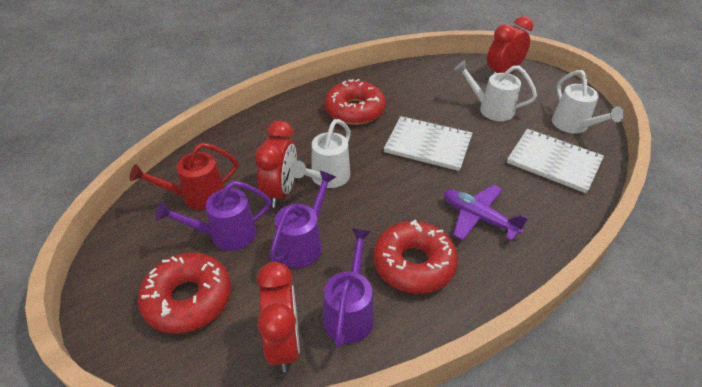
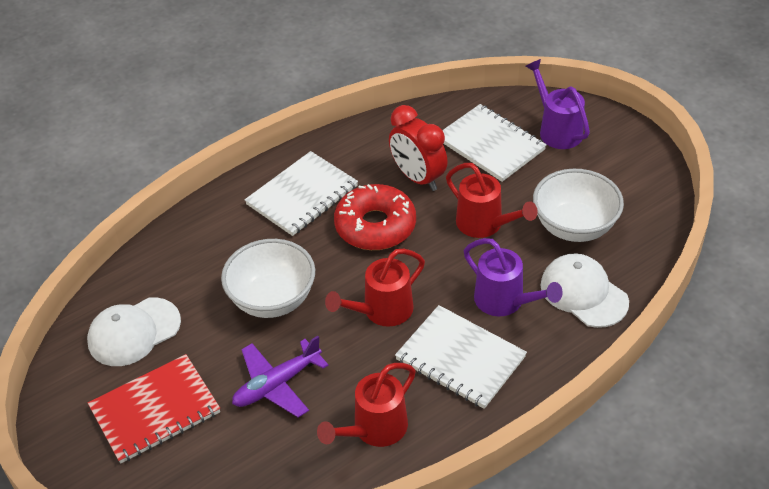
purple watering can: [156,181,271,251] [270,171,336,268] [323,228,374,348] = 3 -> [464,238,563,316] [525,59,590,149] = 2
red clock: [255,120,297,208] [257,262,300,372] [487,16,533,75] = 3 -> [389,105,448,191] = 1
red donut: [138,252,231,334] [324,79,386,125] [373,220,458,294] = 3 -> [334,184,416,250] = 1
red notebook: none = 0 -> [88,354,220,464] = 1
red watering can: [130,142,238,210] = 1 -> [317,363,416,447] [325,249,425,327] [446,163,538,238] = 3
white bowl: none = 0 -> [221,239,315,318] [533,169,624,242] = 2
white cap: none = 0 -> [87,297,181,366] [540,253,629,328] = 2
white notebook: [384,116,473,171] [507,129,604,193] = 2 -> [245,151,358,236] [395,305,527,409] [443,104,547,182] = 3
white watering can: [290,119,351,188] [454,60,537,121] [552,70,624,134] = 3 -> none = 0

